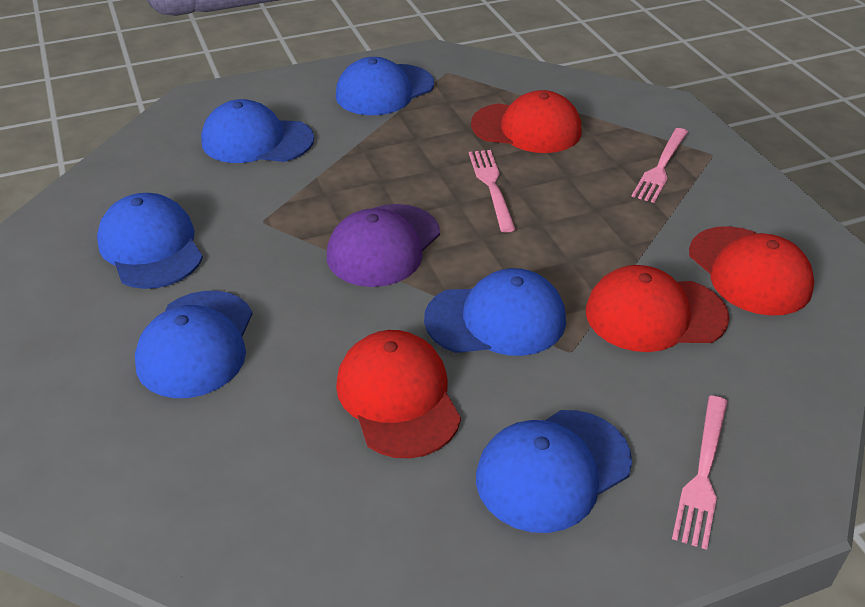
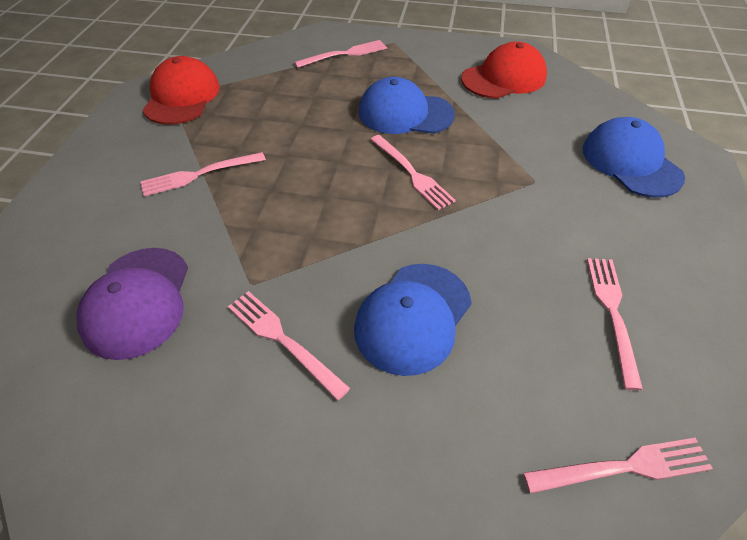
blue cap: [97,193,203,289] [135,291,252,398] [201,99,314,163] [336,57,434,115] [424,268,566,356] [476,410,632,533] = 6 -> [354,264,472,376] [359,77,455,134] [583,117,685,198] = 3
pink fork: [469,150,516,233] [631,128,688,203] [672,396,728,550] = 3 -> [140,152,266,196] [228,291,350,401] [294,40,387,68] [370,135,456,210] [523,438,713,494] [587,258,643,390] = 6
red cap: [336,330,461,459] [471,90,582,153] [586,265,729,352] [689,226,814,316] = 4 -> [142,56,220,125] [461,41,547,99] = 2

